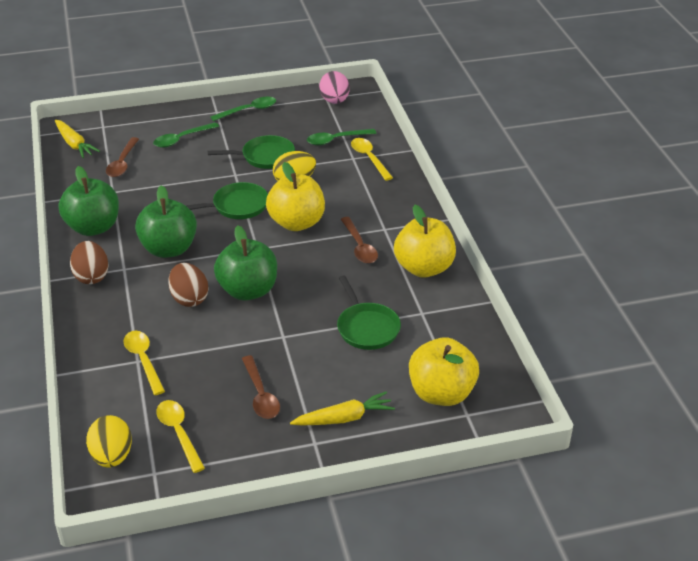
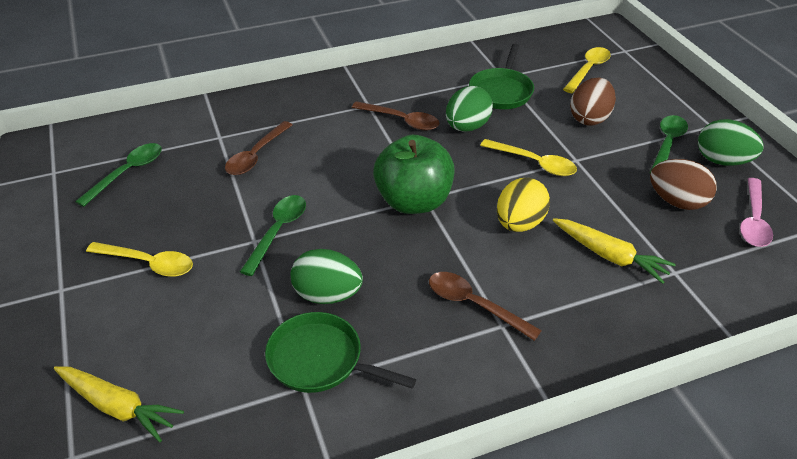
green apple: [58,166,119,236] [135,185,197,258] [214,225,277,301] = 3 -> [373,135,454,214] = 1
green egg: none = 0 -> [290,249,363,304] [446,86,493,132] [698,119,764,166] = 3
green pan: [187,182,268,219] [208,135,295,169] [337,275,401,350] = 3 -> [265,312,416,393] [469,44,534,109] = 2
pink egg: [319,71,350,104] = 1 -> none = 0
pink spoon: none = 0 -> [740,178,773,247] = 1
yellow apple: [266,162,325,231] [394,205,456,278] [409,337,479,406] = 3 -> none = 0
yellow egg: [86,415,132,467] [273,151,316,181] = 2 -> [497,178,550,232] = 1

